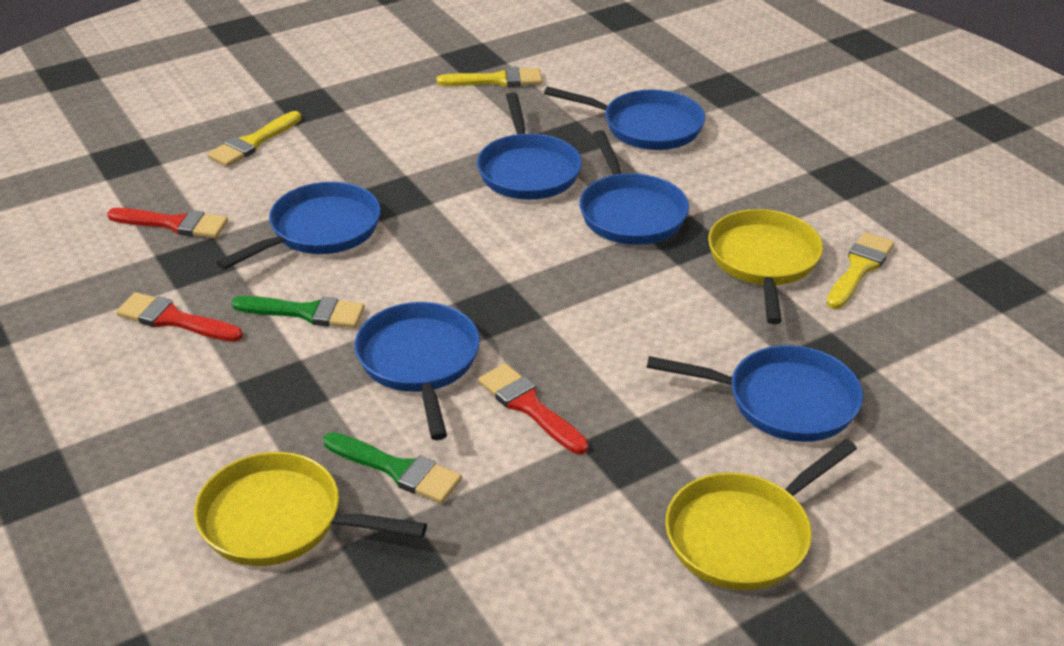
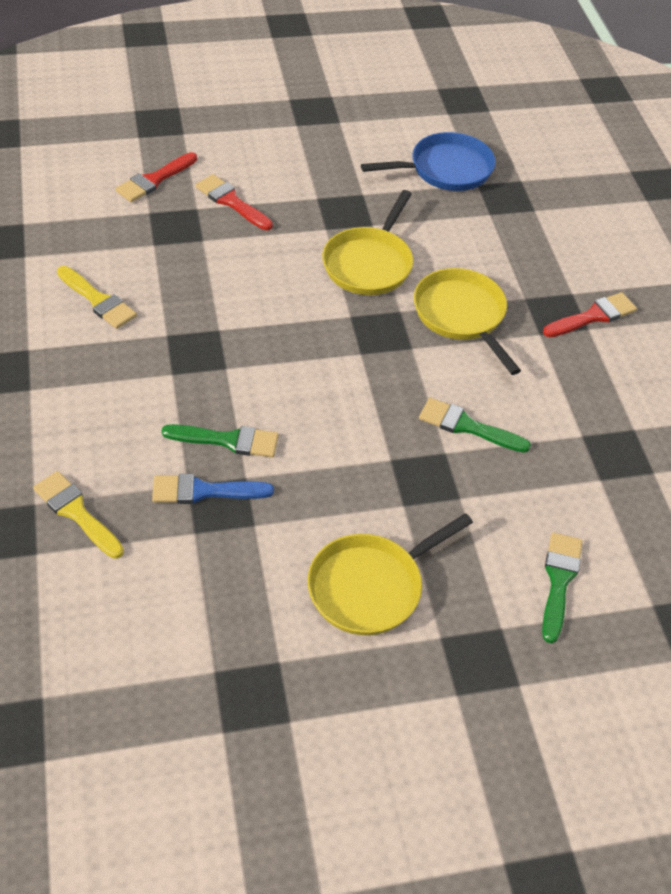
blue brush: none = 0 -> [152,474,274,504] = 1
blue pan: [216,182,381,270] [355,302,480,440] [477,92,582,200] [544,87,705,150] [579,130,689,245] [647,345,863,442] = 6 -> [361,132,496,191] = 1
green brush: [231,296,365,328] [323,432,462,503] = 2 -> [162,424,279,458] [419,398,531,453] [542,533,583,643] = 3
yellow brush: [207,111,301,167] [436,67,542,87] [826,232,894,309] = 3 -> [33,471,124,559] [57,266,137,329] = 2

